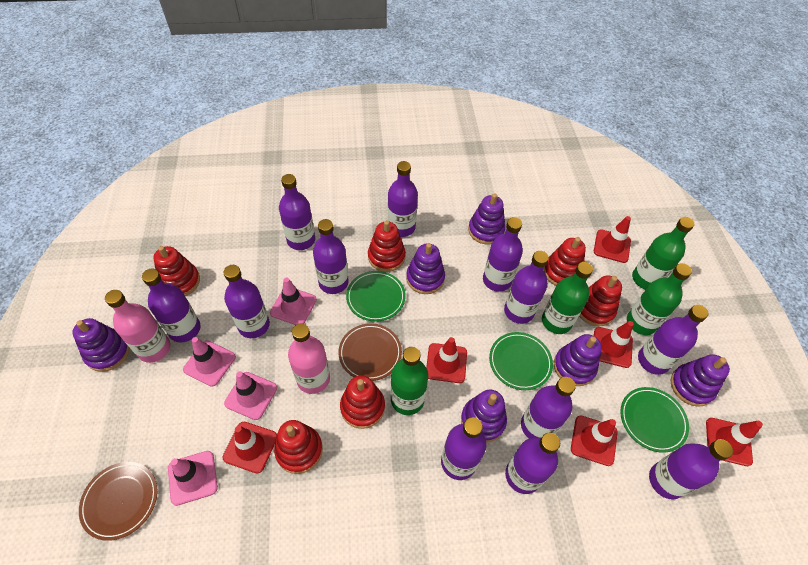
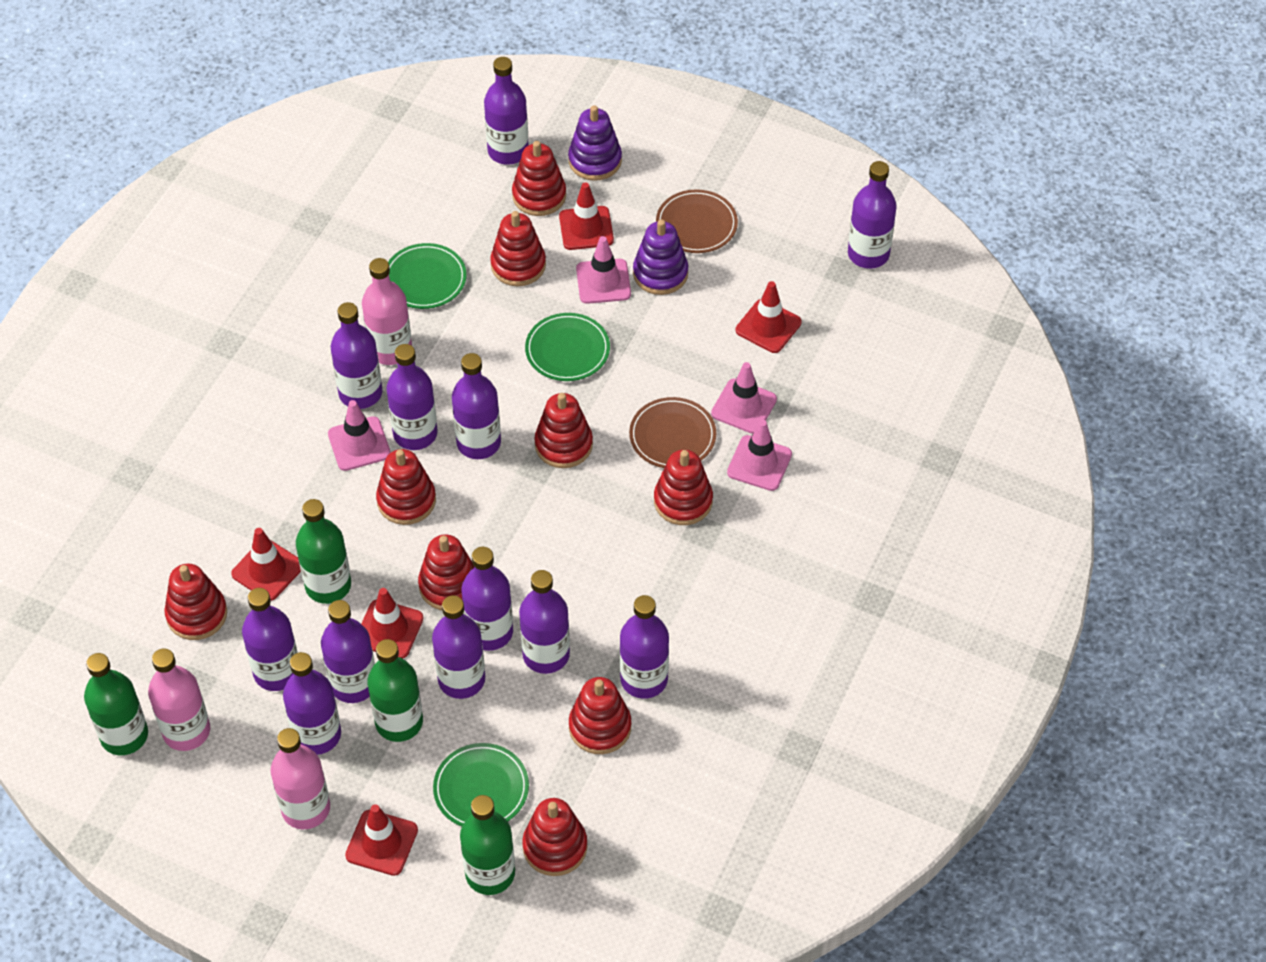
pink bottle: [105,290,171,363] [288,324,330,394] = 2 -> [148,648,210,751] [271,728,330,829] [362,258,412,365] = 3
purple stacking toy: [72,318,130,372] [406,243,445,294] [461,390,507,443] [468,193,505,244] [554,334,602,386] [671,354,730,407] = 6 -> [568,105,622,181] [633,219,688,295] = 2
red stacking toy: [153,246,200,296] [274,420,323,474] [340,375,385,429] [368,220,406,272] [543,237,586,286] [579,275,622,326] = 6 -> [165,564,227,640] [376,449,436,525] [418,534,474,610] [490,211,546,286] [512,141,566,216] [522,798,587,876] [534,393,593,468] [569,677,631,754] [654,450,713,525] = 9
red traffic cone: [223,422,277,474] [426,337,467,383] [571,415,618,466] [594,216,631,263] [594,321,634,368] [706,418,763,466] = 6 -> [231,528,301,601] [345,804,418,876] [361,588,424,659] [559,182,614,250] [736,281,802,353] = 5

